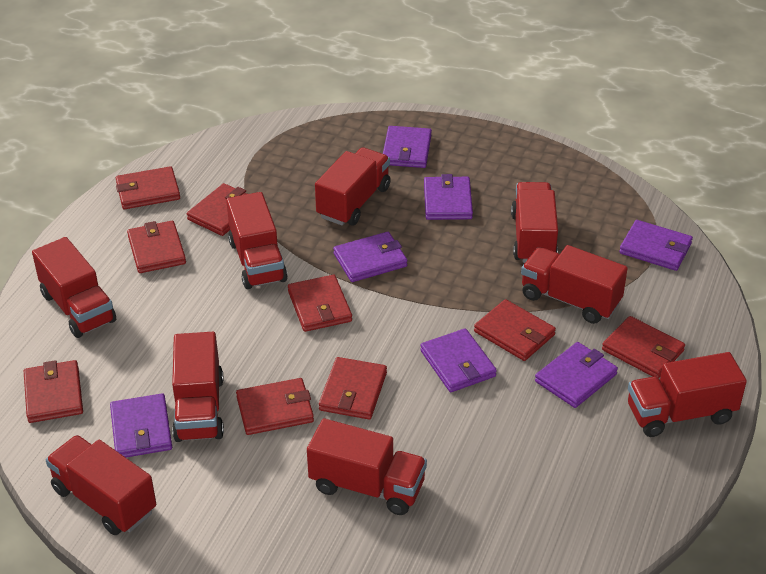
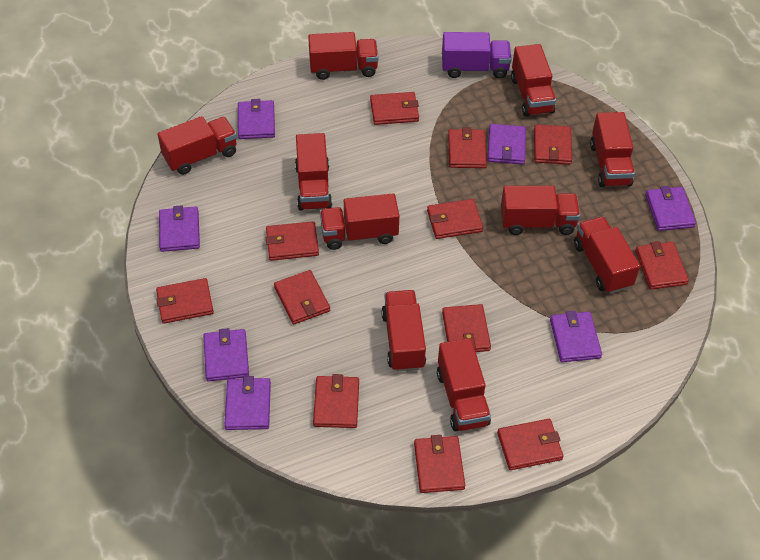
purple truck: none = 0 -> [442,32,512,79] = 1
red truck: [32,237,116,338] [46,435,156,535] [172,332,224,442] [226,192,288,289] [307,418,427,515] [315,147,391,225] [511,182,558,263] [521,245,628,324] [628,352,747,437] = 9 -> [158,116,237,175] [295,133,332,211] [308,32,379,80] [320,193,400,250] [381,290,426,372] [437,338,491,431] [501,186,580,235] [511,44,556,117] [574,217,640,294] [590,112,635,187] = 10
red wallet: [24,360,83,423] [116,166,180,209] [127,221,186,273] [187,183,247,236] [236,378,314,435] [288,275,352,332] [319,357,387,419] [474,299,556,361] [602,316,685,378] = 9 -> [156,278,214,324] [266,221,319,261] [274,270,330,325] [313,374,359,428] [370,92,419,125] [414,435,465,493] [427,199,483,239] [442,304,491,352] [448,127,487,168] [497,419,564,470] [534,124,572,165] [635,241,689,290] = 12

